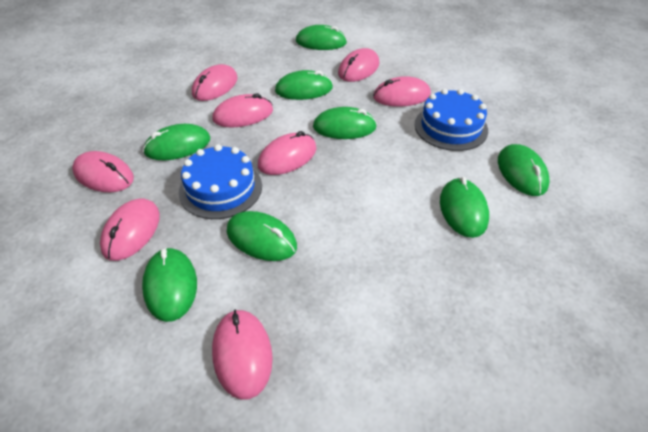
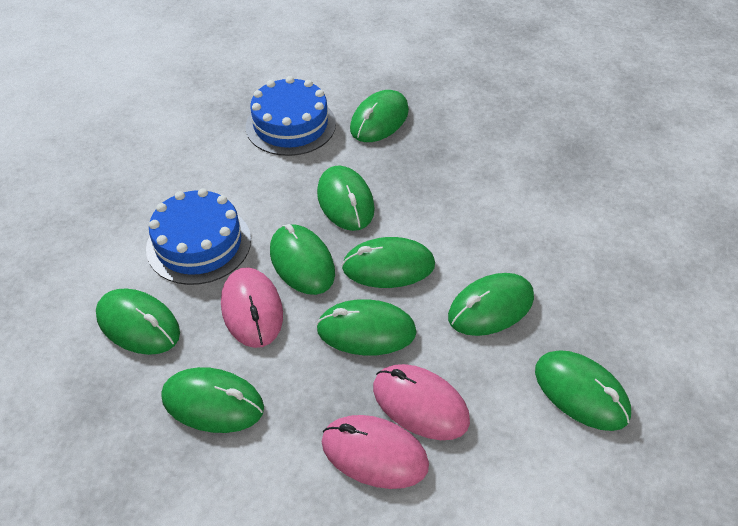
green mouse: [142,248,197,322] [143,124,210,160] [227,211,297,261] [275,70,333,100] [296,25,347,50] [313,107,377,139] [440,177,489,238] [498,144,550,196] = 8 -> [96,288,180,355] [161,367,264,433] [270,224,335,295] [316,299,417,356] [317,166,375,231] [342,237,435,288] [350,90,409,142] [448,273,534,336] [535,350,631,431] = 9
pink mouse: [72,151,134,192] [100,198,160,261] [192,64,237,101] [212,93,273,127] [212,309,273,400] [258,131,317,175] [338,48,379,82] [373,76,431,107] = 8 -> [221,267,283,348] [322,415,429,489] [373,364,470,440] = 3

